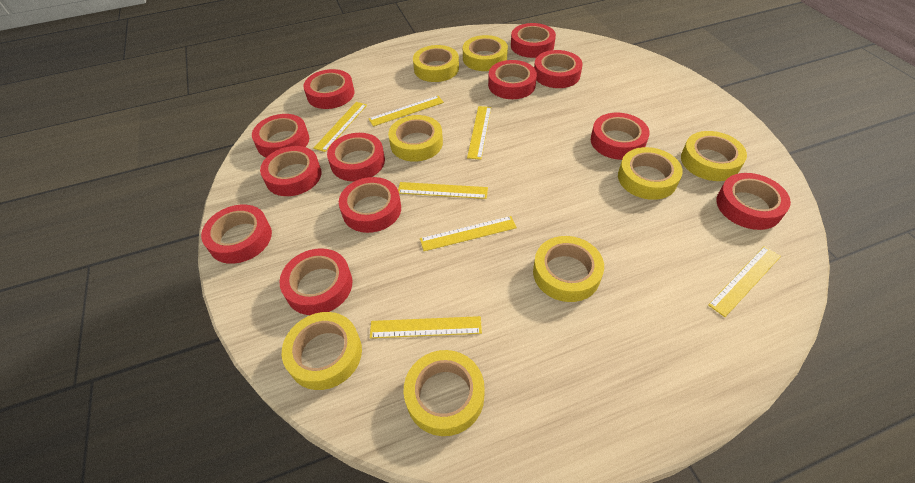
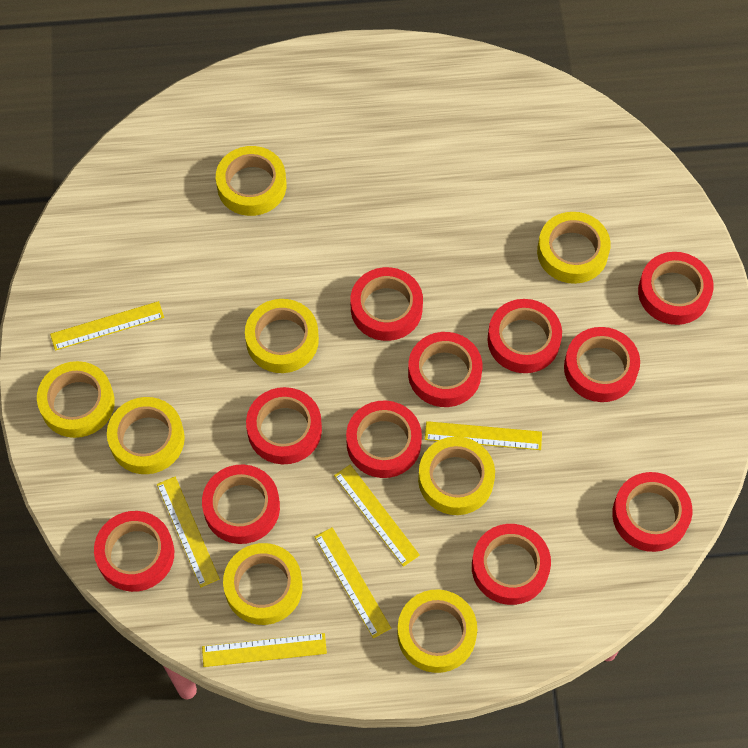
red tape: [201,205,272,264] [252,114,309,157] [260,146,321,196] [279,248,352,315] [303,69,354,109] [327,133,385,181] [339,177,401,233] [488,60,537,99] [511,23,556,58] [534,50,583,88] [591,113,650,160] [716,173,791,230] = 12 -> [94,511,174,592] [202,464,280,544] [246,387,322,464] [346,401,422,478] [351,267,423,341] [408,332,482,407] [472,524,551,605] [487,299,562,373] [564,327,640,402] [612,472,692,552] [638,252,714,325] = 11
yellow ruler: [313,102,367,152] [369,96,444,127] [370,316,482,338] [398,182,488,199] [420,216,517,251] [467,106,491,160] [708,246,781,317] = 7 -> [50,301,164,351] [157,477,220,587] [202,633,327,667] [315,527,391,638] [334,465,420,567] [425,421,542,450] = 6

